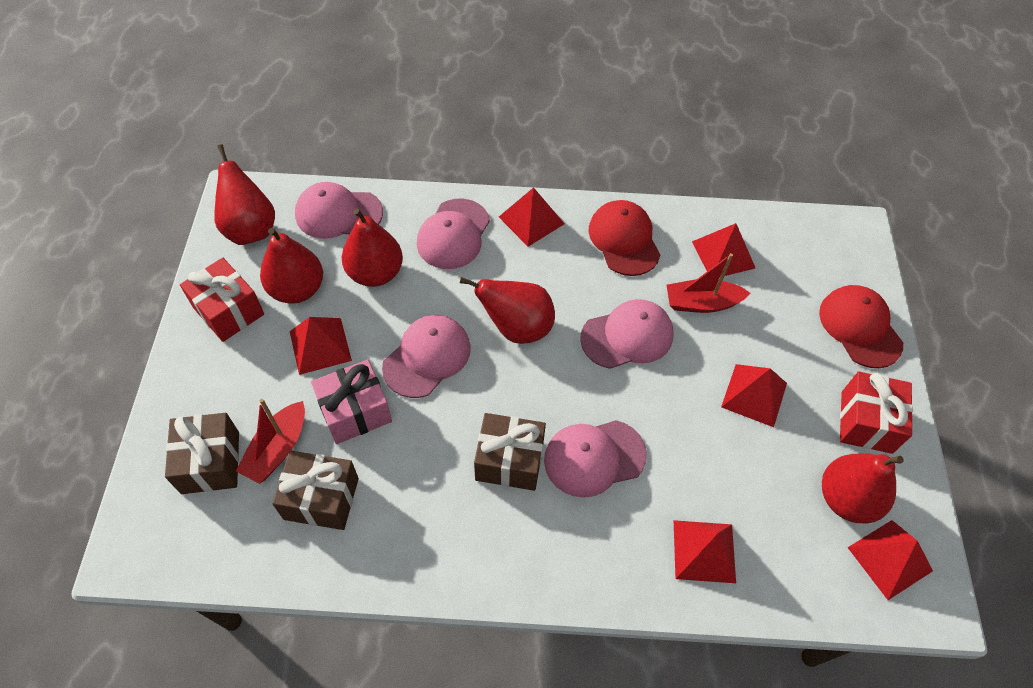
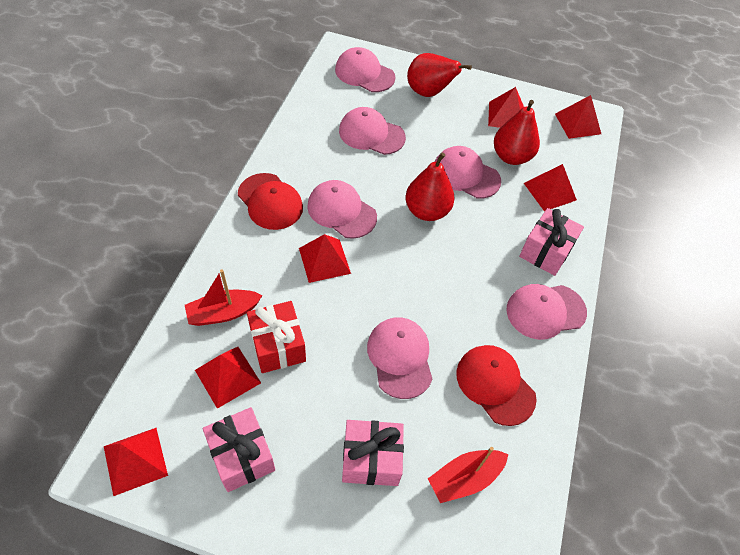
brown gift: [165,413,239,494] [272,451,359,530] [474,413,546,491] = 3 -> none = 0
pink cap: [295,182,383,239] [382,315,471,398] [417,199,490,269] [544,420,647,498] [580,299,674,369] = 5 -> [307,180,377,239] [335,47,395,92] [339,107,406,155] [367,317,433,399] [435,146,501,199] [506,284,587,340] = 6
pink gift: [311,360,392,444] = 1 -> [203,407,275,492] [342,420,404,486] [519,208,584,276] = 3
red gift: [180,258,264,342] [840,372,913,454] = 2 -> [247,301,306,373] = 1
red pear: [214,144,275,245] [260,228,323,304] [342,209,403,287] [460,277,555,344] [822,454,904,523] = 5 -> [405,153,455,221] [407,53,472,97] [494,100,540,165] = 3

